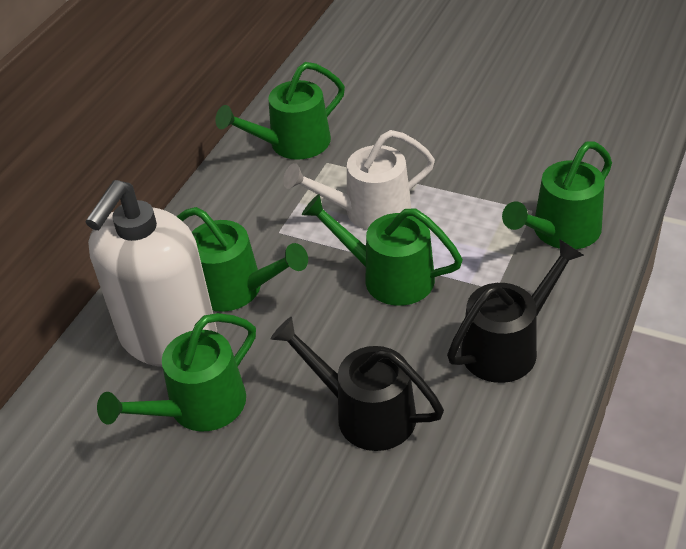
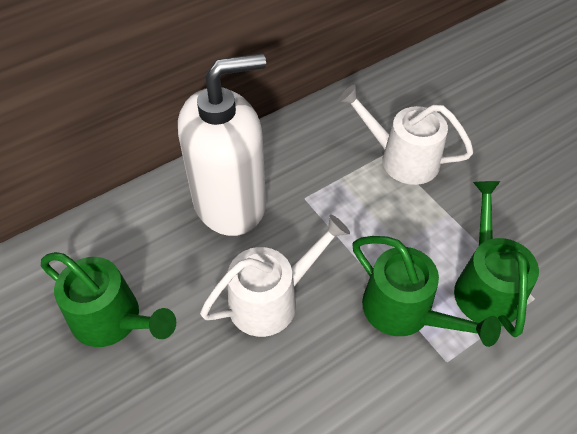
black watering can: [271,317,444,451] [447,239,584,383] = 2 -> none = 0
green watering can: [97,313,256,431] [176,207,308,312] [215,62,345,160] [302,194,463,306] [502,141,612,249] = 5 -> [41,252,176,347] [352,236,501,347] [454,181,539,337] = 3
white watering can: [283,130,435,230] = 1 -> [200,214,350,337] [338,85,474,185] = 2

